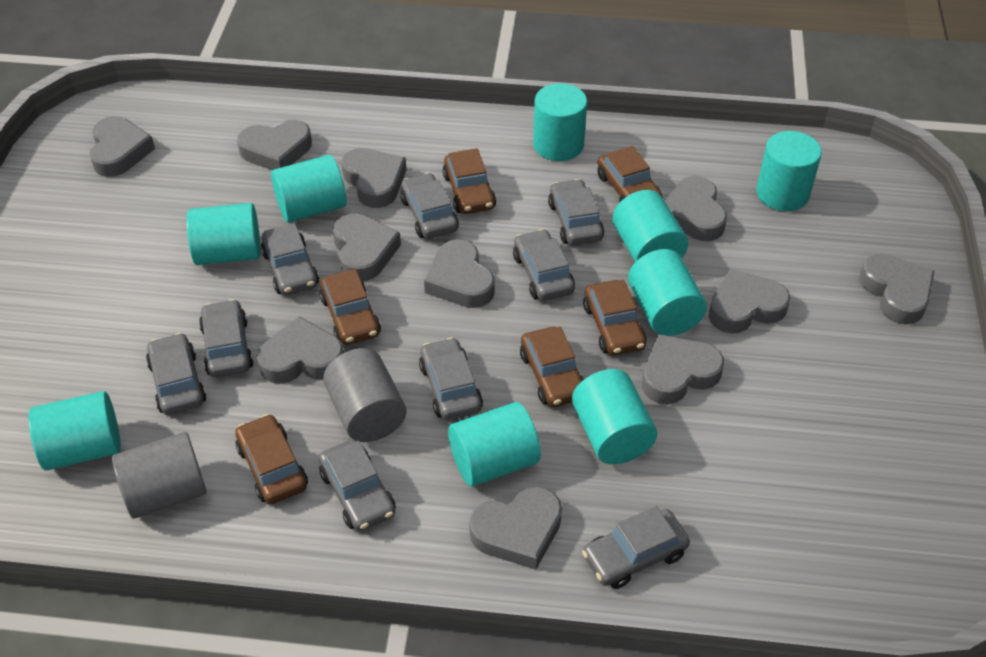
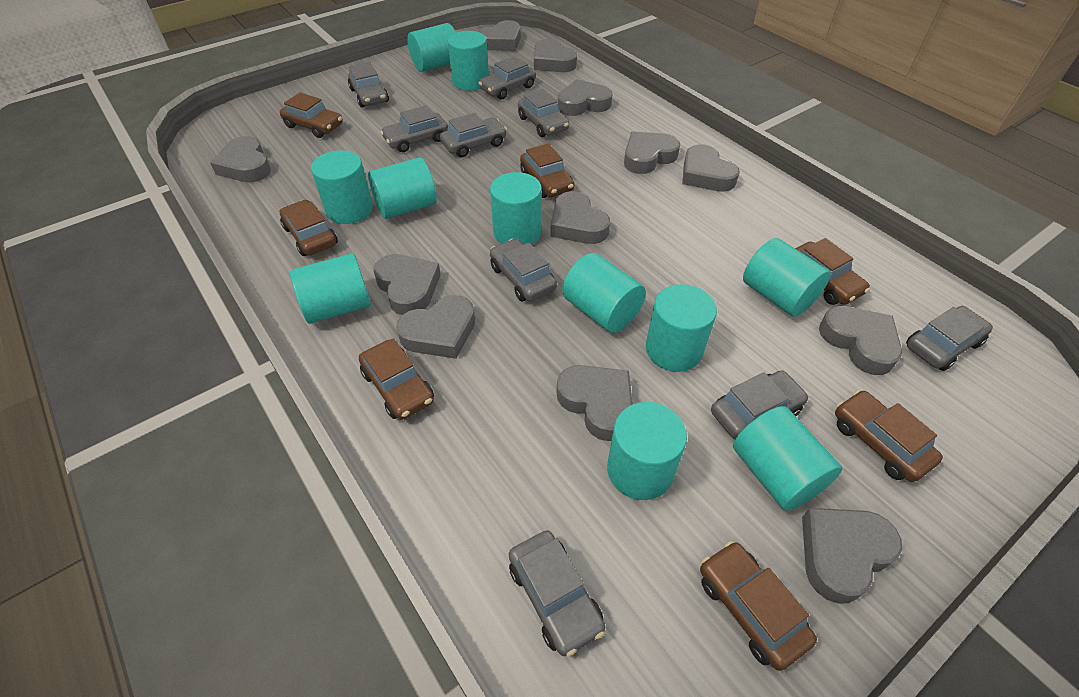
brown car: [235,414,308,504] [320,269,381,345] [443,148,496,214] [520,327,584,407] [583,280,647,356] [597,146,663,203] = 6 -> [280,92,343,138] [280,200,338,256] [359,338,434,420] [520,143,574,198] [700,541,817,671] [795,238,870,305] [835,390,943,482] = 7
grey cylinder: [112,432,207,519] [323,348,406,442] = 2 -> none = 0
grey heart: [89,116,155,177] [237,120,312,170] [257,316,344,384] [333,214,401,281] [341,148,407,208] [424,239,495,308] [469,487,562,570] [642,334,724,404] [665,176,727,241] [709,268,790,333] [859,254,934,324] = 11 -> [210,136,271,183] [373,254,441,315] [396,295,475,359] [477,20,521,51] [534,39,577,72] [550,191,610,244] [557,365,633,441] [558,79,612,116] [624,131,680,174] [682,144,740,192] [802,508,902,604] [819,306,902,375] = 12
turquoise cylinder: [28,391,121,471] [187,203,261,265] [271,155,347,223] [448,402,541,487] [533,83,587,161] [572,369,657,464] [612,190,688,262] [628,249,707,336] [756,131,822,211] = 9 -> [290,254,371,324] [311,150,373,224] [368,158,437,219] [407,23,456,72] [448,31,489,91] [490,172,542,245] [562,253,646,333] [607,402,687,500] [646,284,717,372] [733,406,842,511] [743,238,831,317] = 11

